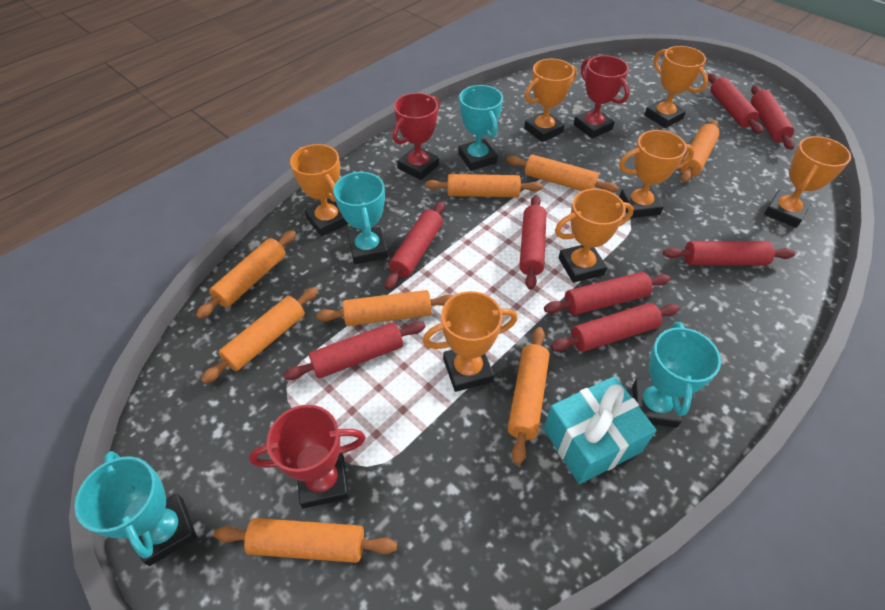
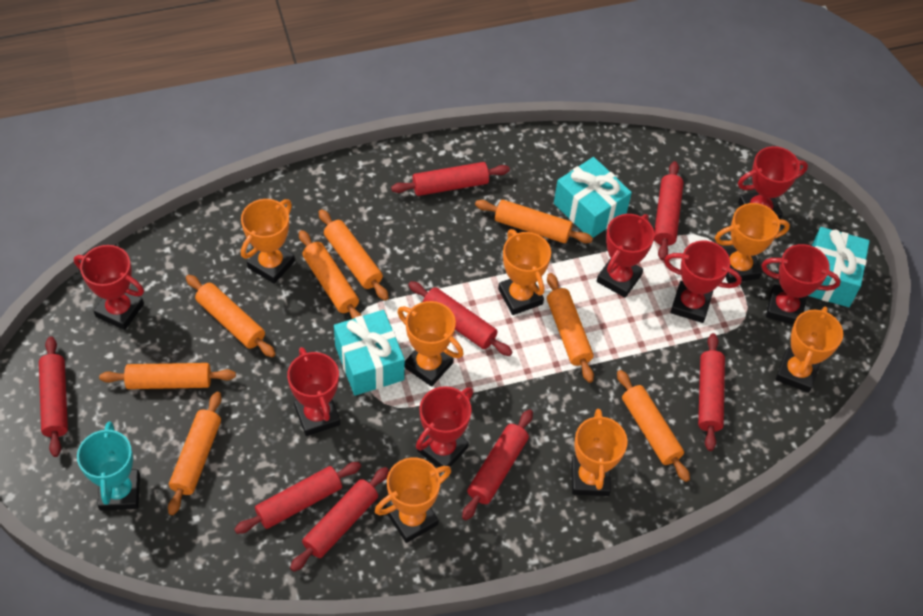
red trophy: [249,405,366,508] [393,93,440,180] [574,55,629,139] = 3 -> [74,245,144,330] [287,347,340,436] [416,386,473,472] [597,214,655,298] [664,241,742,323] [738,146,808,219] [761,244,841,325] = 7
turquoise gift: [544,376,657,484] = 1 -> [334,310,405,396] [554,157,632,238] [808,227,870,307] = 3
turquoise trophy: [74,451,197,566] [333,171,388,264] [458,85,503,171] [632,322,721,428] = 4 -> [77,421,140,511] = 1

